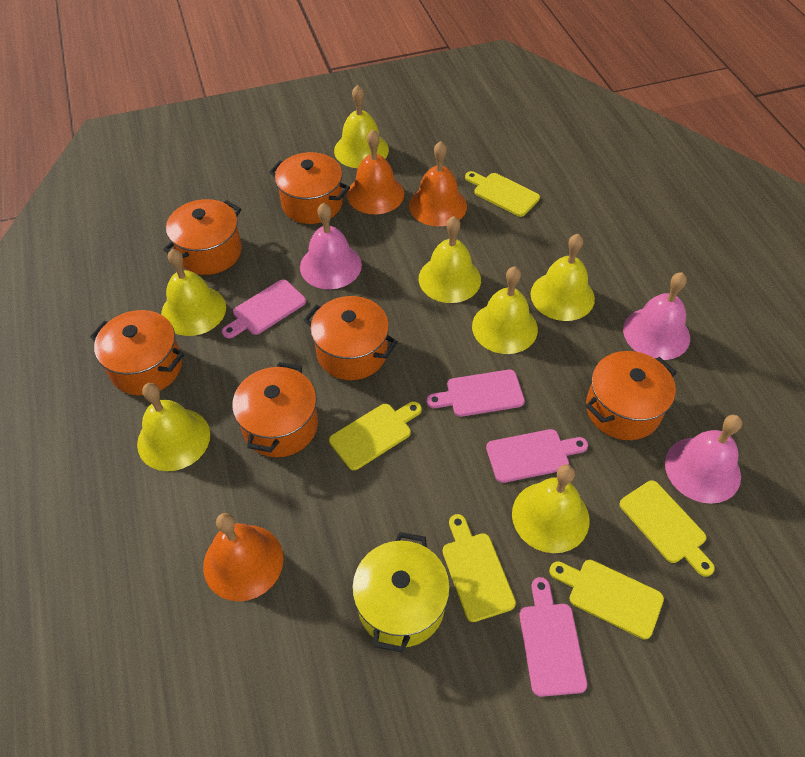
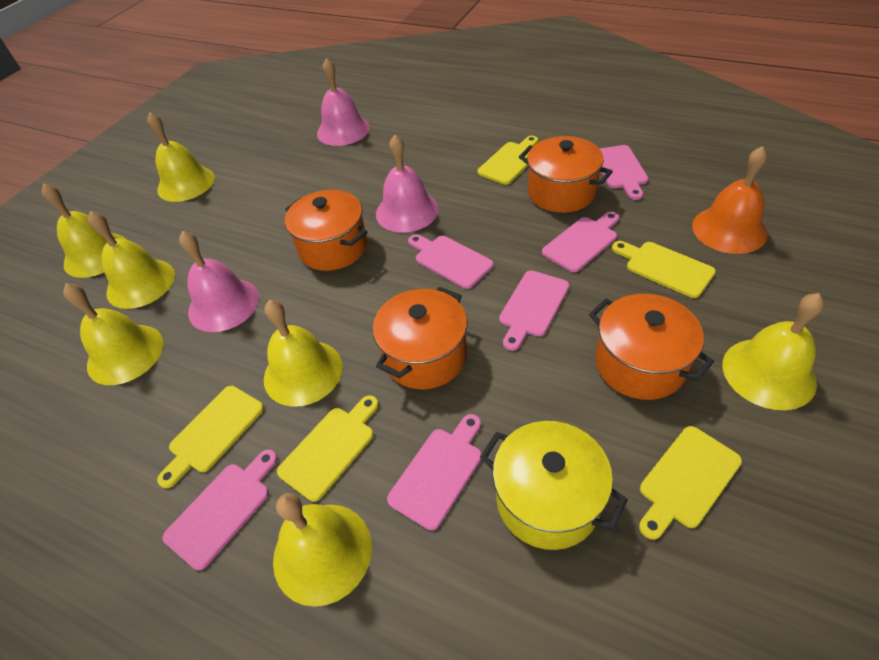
orange bell: [203,513,283,601] [347,130,404,214] [409,141,467,227] = 3 -> [692,146,768,254] = 1
orange pot: [90,310,184,395] [163,199,242,275] [232,362,318,457] [269,152,350,224] [304,296,398,380] [586,351,677,440] = 6 -> [285,190,368,271] [373,286,467,389] [519,136,613,213] [589,294,714,400] = 4
pink cutting board: [222,279,306,339] [427,370,525,417] [486,429,588,483] [519,577,587,697] = 4 -> [162,449,278,570] [387,414,481,530] [408,234,493,289] [499,270,569,351] [542,212,619,272] [600,145,648,200] = 6

